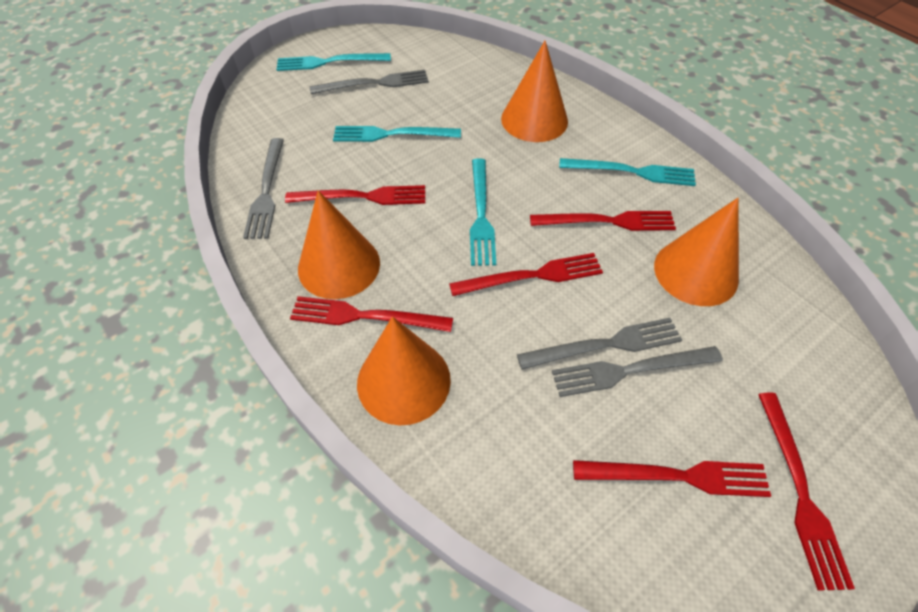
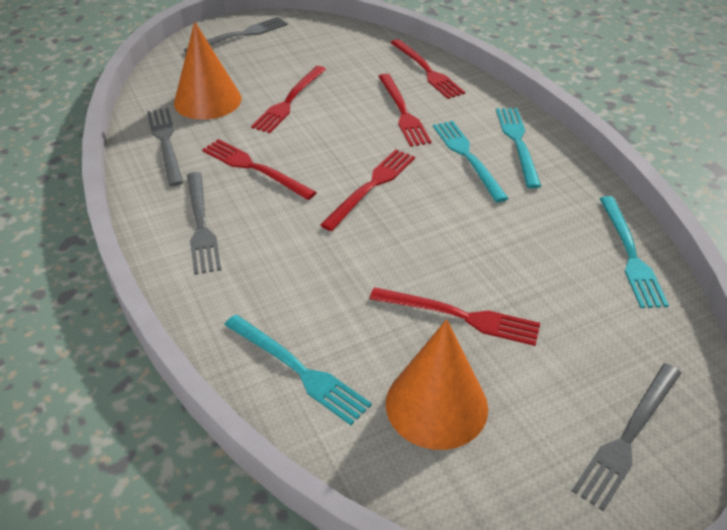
orange cone: [298,191,380,299] [357,317,451,425] [501,40,568,142] [654,198,739,306] = 4 -> [174,22,241,120] [386,319,488,450] = 2

